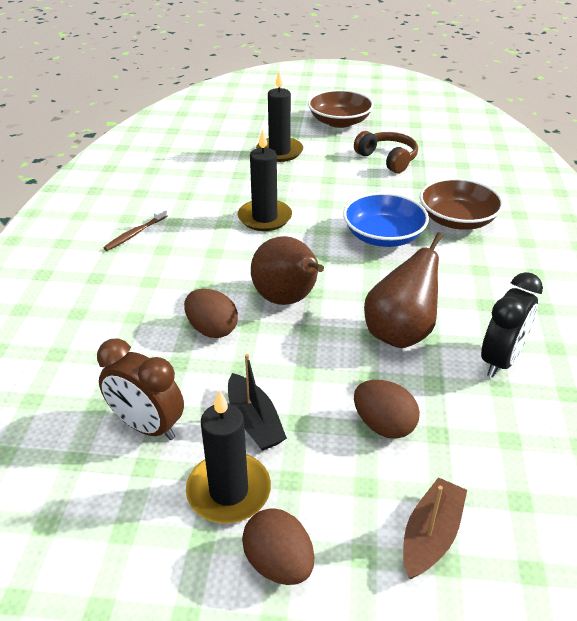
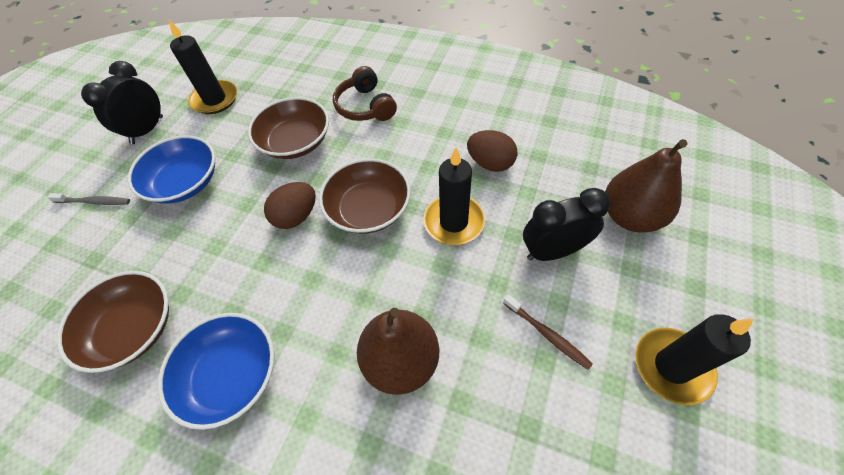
black boat: [228,354,287,451] = 1 -> none = 0
black clock: [481,272,543,377] = 1 -> [81,61,163,144] [523,188,610,261] = 2
blue bowl: [343,192,429,247] = 1 -> [128,135,215,204] [158,313,275,430] = 2
brown boat: [403,477,467,579] = 1 -> none = 0
brown bowl: [308,90,374,128] [420,178,504,230] = 2 -> [57,271,169,373] [248,97,329,159] [319,158,411,234] = 3
brown clock: [97,339,184,440] = 1 -> none = 0
brown egg: [184,289,238,338] [242,508,314,585] [354,380,420,439] = 3 -> [264,182,316,229] [467,130,517,172] = 2
grey toothbrush: none = 0 -> [47,193,130,205] = 1

